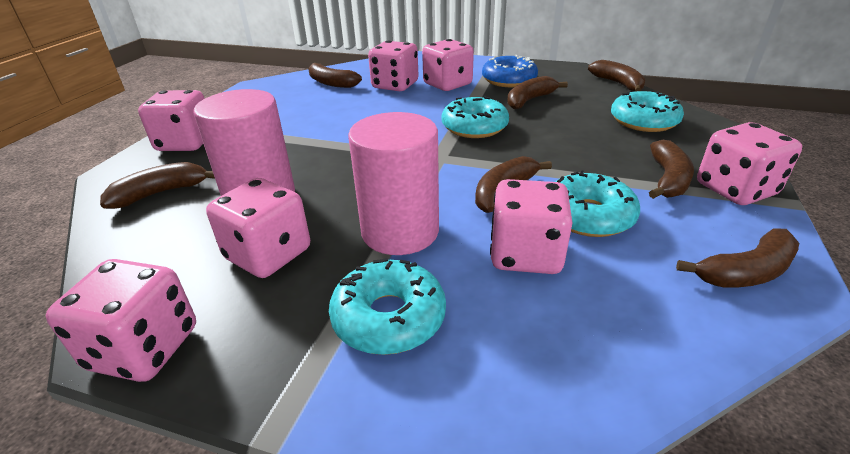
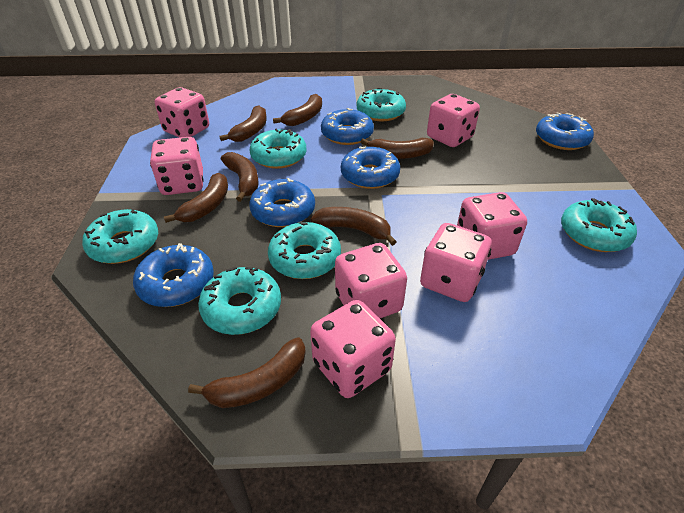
blue donut: [482,55,538,87] = 1 -> [133,243,214,307] [249,178,315,227] [321,108,374,145] [341,146,400,189] [536,112,594,150] = 5
pink cylinder: [193,89,295,196] [348,112,439,255] = 2 -> none = 0
turquoise donut: [329,258,446,355] [442,96,509,138] [555,170,640,237] [611,91,684,132] = 4 -> [82,209,158,264] [198,267,281,335] [250,129,306,169] [268,221,341,279] [357,88,406,121] [561,198,637,252] = 6

